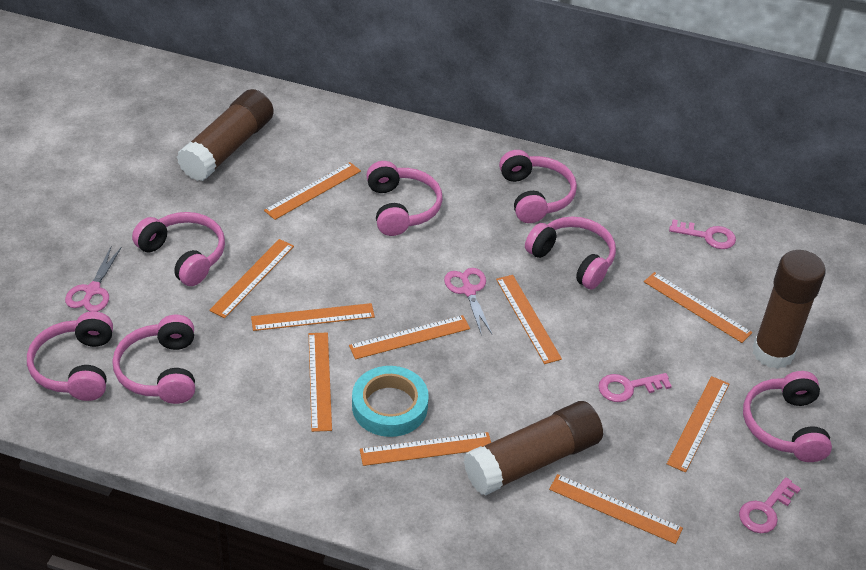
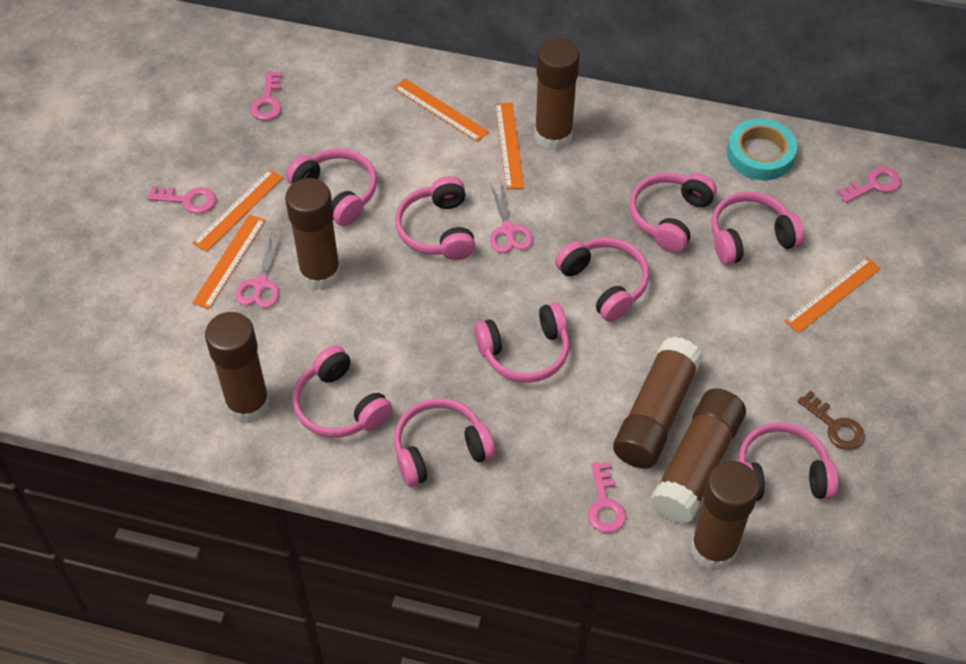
brown glue stick: [177,89,274,181] [464,401,603,496] [753,250,826,369] = 3 -> [205,312,270,423] [285,178,341,290] [535,38,580,151] [613,337,703,469] [650,388,746,524] [691,461,760,570] = 6
brown key: none = 0 -> [798,390,865,450] = 1
orange ruler: [209,239,294,318] [251,303,375,331] [264,162,361,220] [309,333,332,432] [349,315,470,359] [360,432,491,466] [496,275,562,364] [549,474,683,544] [644,272,752,343] [667,376,729,472] = 10 -> [192,169,283,252] [192,214,266,309] [394,79,489,142] [495,102,524,190] [784,257,881,333] = 5
pink headphones: [27,311,113,401] [112,315,195,404] [132,212,225,286] [366,161,443,236] [499,150,577,223] [525,217,616,289] [743,371,832,462] = 7 -> [286,148,377,226] [293,345,393,438] [394,398,495,487] [395,176,476,260] [474,302,570,383] [555,237,649,322] [630,173,717,253] [711,191,805,265] [738,422,838,501] = 9
pink key: [598,373,672,402] [669,219,736,249] [739,477,801,533] = 3 -> [147,186,216,214] [250,71,282,120] [588,462,626,533] [837,167,901,203] = 4

